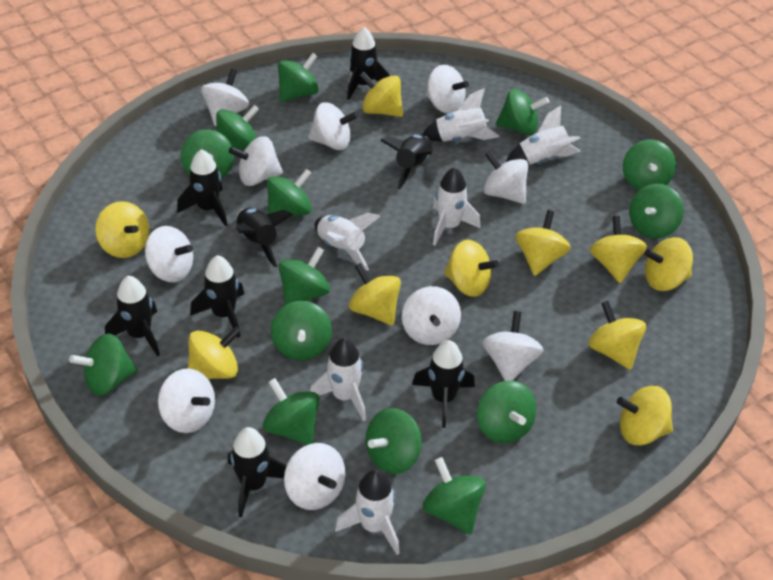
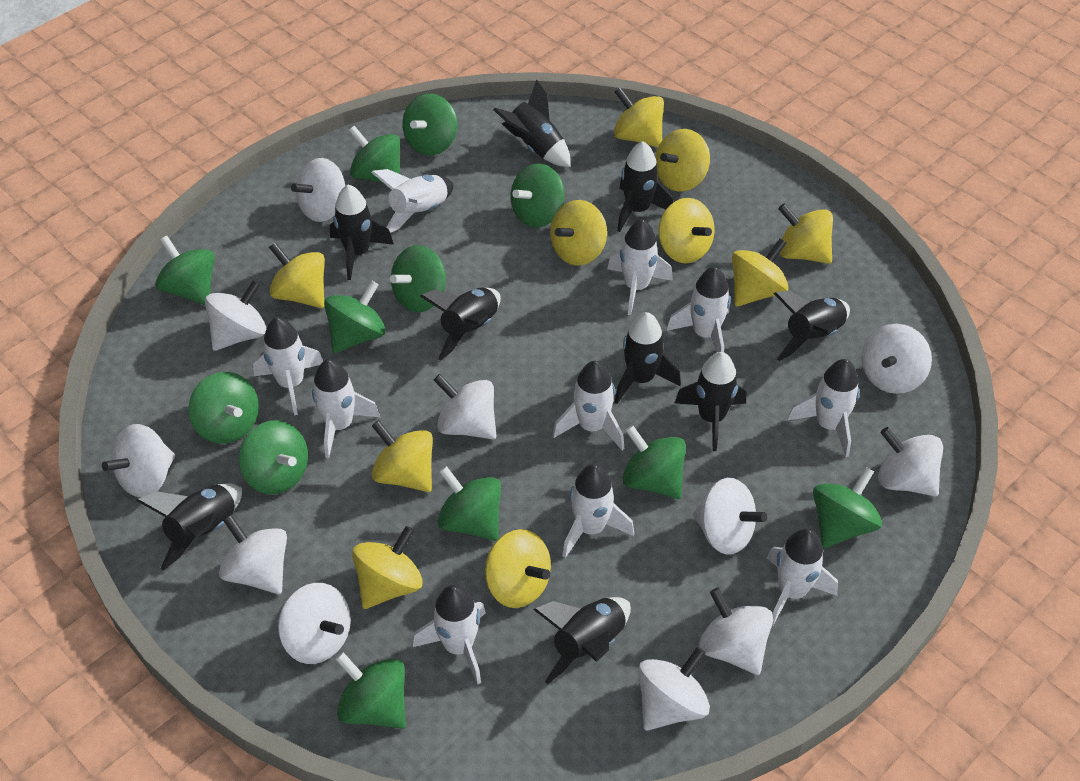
black rocket: [105,276,160,357] [177,149,227,226] [190,255,244,338] [228,427,287,517] [236,207,293,267] [347,27,390,100] [380,134,434,189] [412,340,475,428] = 8 -> [137,483,242,570] [330,185,394,280] [420,287,501,361] [493,79,571,167] [533,597,631,684] [615,312,681,404] [617,141,673,232] [675,352,746,451] [774,290,850,361] = 9
green spinning top: [69,334,138,396] [181,129,234,179] [216,105,259,149] [263,378,320,445] [267,169,312,217] [271,301,332,360] [278,53,319,102] [278,247,330,305] [366,408,422,474] [423,457,486,534] [477,381,536,443] [496,89,549,135] [623,139,676,190] [629,184,684,238] = 14 -> [155,236,215,306] [188,372,259,444] [239,420,308,494] [324,280,385,353] [335,652,406,729] [348,126,400,183] [390,245,446,312] [402,93,457,155] [438,466,501,541] [510,163,564,228] [622,425,686,499] [813,467,882,548] = 12
white rocket: [310,338,366,421] [315,213,381,271] [335,469,399,555] [422,88,499,142] [433,167,481,245] [506,105,581,165] = 6 -> [253,317,323,415] [310,359,380,458] [371,169,454,233] [413,585,486,684] [552,361,624,450] [562,464,634,558] [607,219,673,315] [666,267,731,352] [767,528,838,626] [787,359,860,457] = 10
white spinning top: [145,226,193,282] [158,368,215,433] [201,69,249,126] [229,136,283,186] [284,443,345,510] [308,102,358,150] [402,286,461,345] [426,65,469,114] [483,151,528,204] [483,311,544,381] = 10 -> [102,424,175,498] [205,280,266,351] [219,515,287,594] [278,583,351,664] [291,158,345,222] [434,374,496,439] [638,647,710,731] [693,478,767,555] [699,588,773,675] [861,324,932,394] [878,427,943,497] = 11

